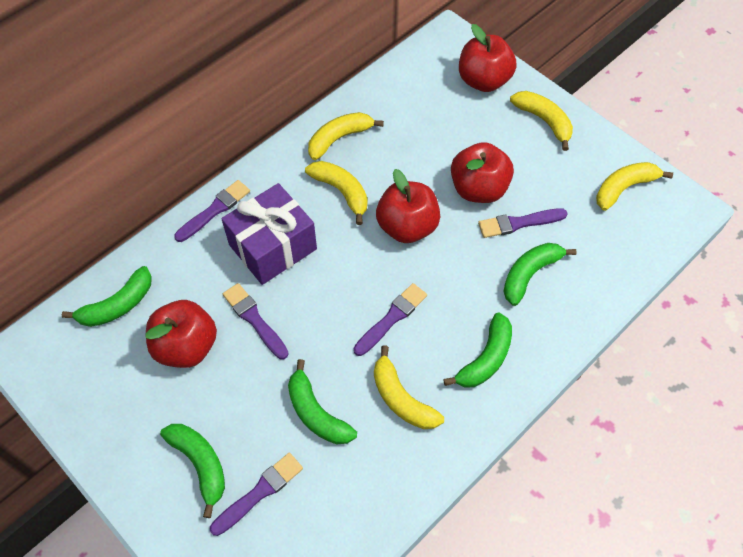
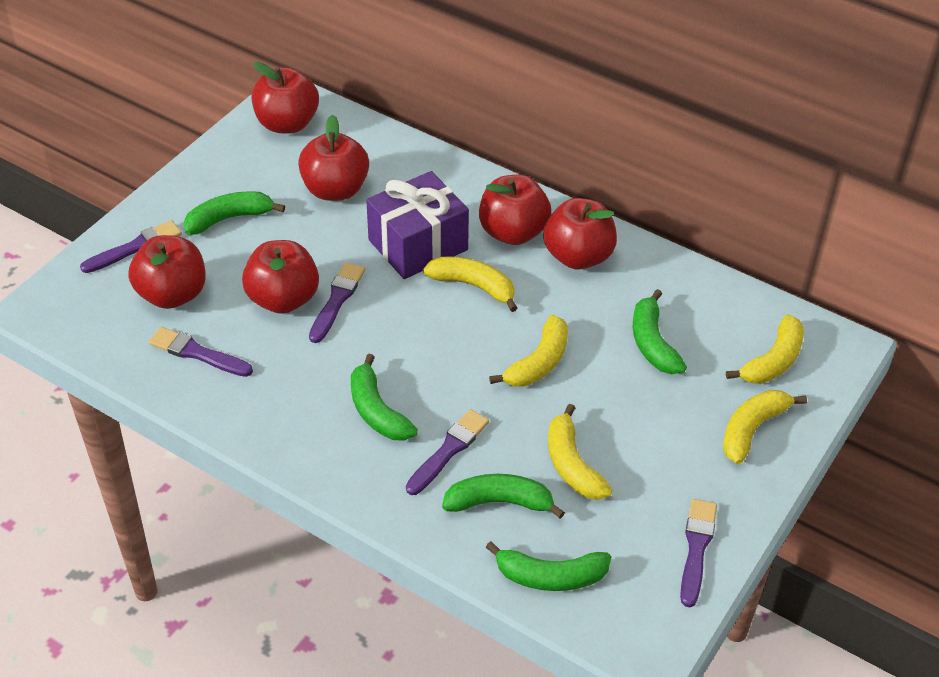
red apple: [146,300,217,368] [376,169,440,243] [451,142,514,203] [459,24,516,92] = 4 -> [128,235,206,309] [242,240,319,314] [251,62,319,134] [298,115,369,201] [479,175,551,245] [543,198,617,270] = 6

